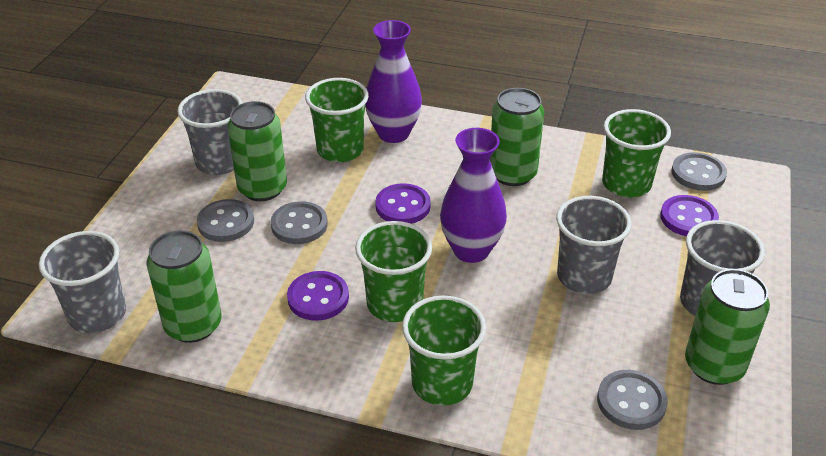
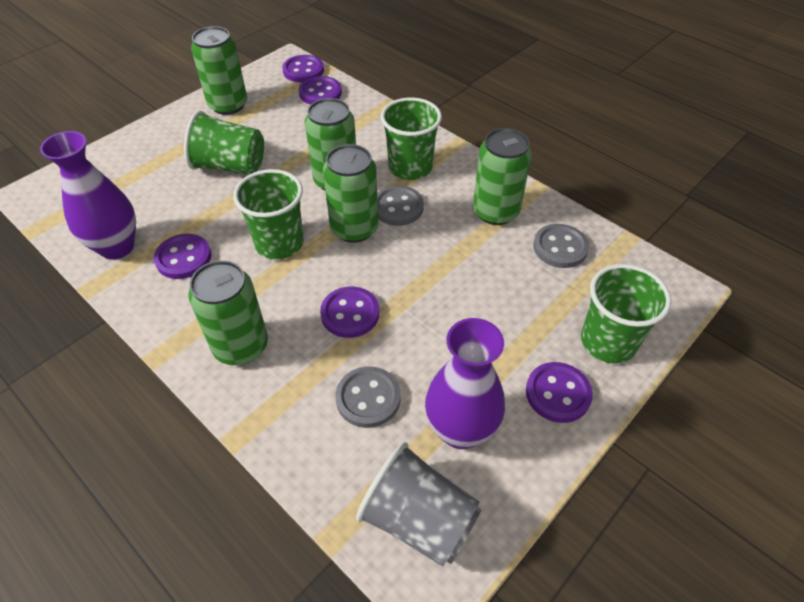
green can: [146,230,222,343] [227,101,287,201] [490,88,544,186] [685,269,770,385] = 4 -> [189,260,268,365] [191,26,247,115] [305,98,356,191] [323,144,379,243] [473,128,532,225] = 5
grey button: [197,199,254,242] [271,201,328,244] [597,370,668,430] [671,152,727,191] = 4 -> [335,366,401,428] [377,186,424,226] [533,224,589,268] = 3
grey cup: [39,231,126,333] [177,89,242,175] [556,196,632,294] [680,220,765,316] = 4 -> [356,442,481,566] = 1
purple button: [287,271,349,321] [375,183,431,224] [660,195,719,236] = 3 -> [154,234,211,279] [282,55,324,83] [299,76,342,105] [320,287,379,338] [526,362,593,423] = 5

